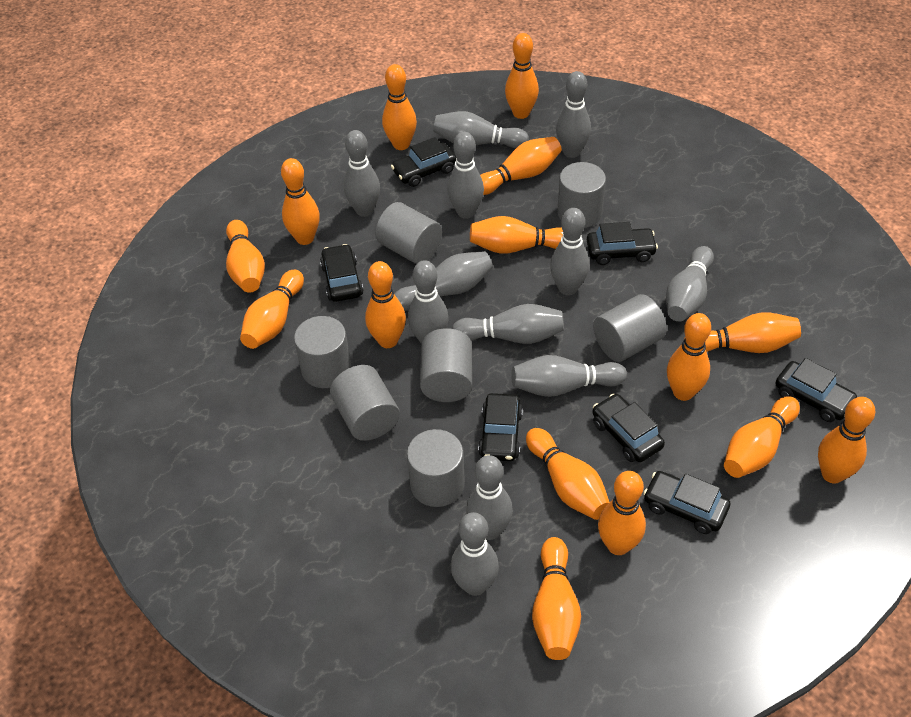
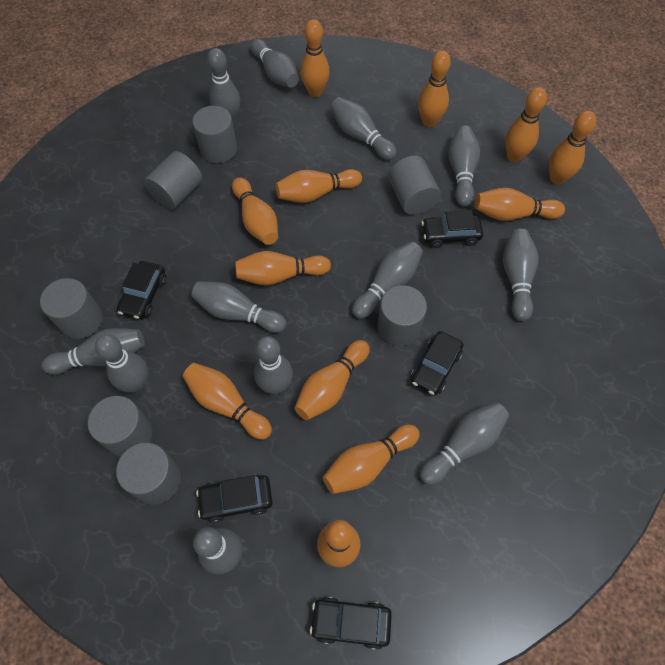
black car: [320,244,364,302] [391,137,456,187] [478,393,523,461] [587,222,658,265] [592,394,665,462] [643,471,730,534] [776,358,857,422] = 7 -> [117,261,167,320] [196,474,272,523] [310,597,392,650] [410,331,463,395] [421,210,483,248] = 5
orange bowling pin: [226,220,265,293] [240,270,304,349] [281,158,320,245] [365,261,406,348] [382,64,417,150] [470,216,563,254] [480,137,562,195] [505,33,539,119] [526,428,610,520] [532,537,581,660] [598,471,646,555] [667,313,711,401] [684,312,801,353] [724,396,800,478] [818,397,875,484] = 15 -> [183,363,272,440] [232,178,278,245] [235,251,331,286] [276,169,362,203] [294,340,370,420] [300,19,330,97] [317,520,360,567] [323,424,420,494] [418,51,451,127] [475,188,565,221] [505,87,547,162] [549,111,596,185] = 12

